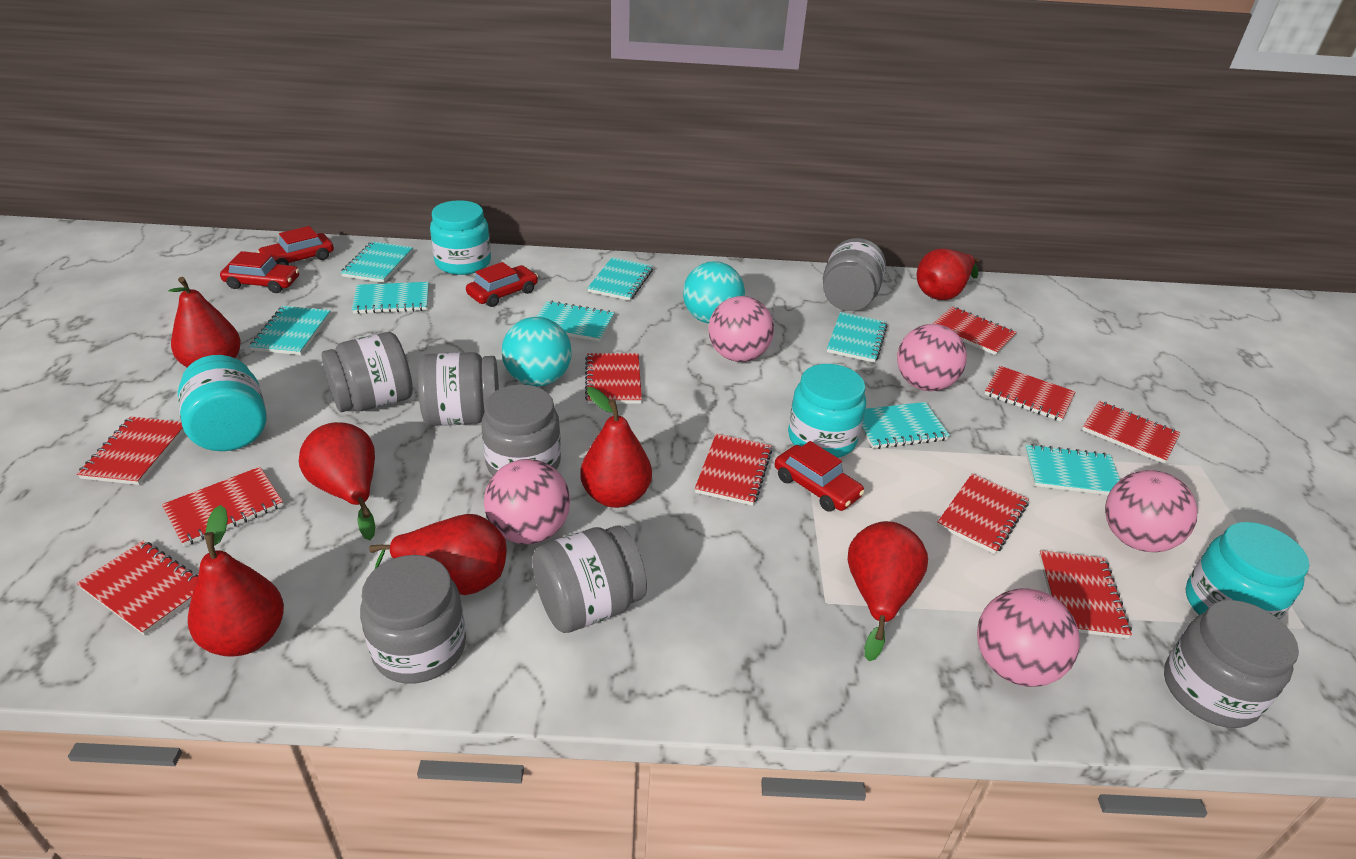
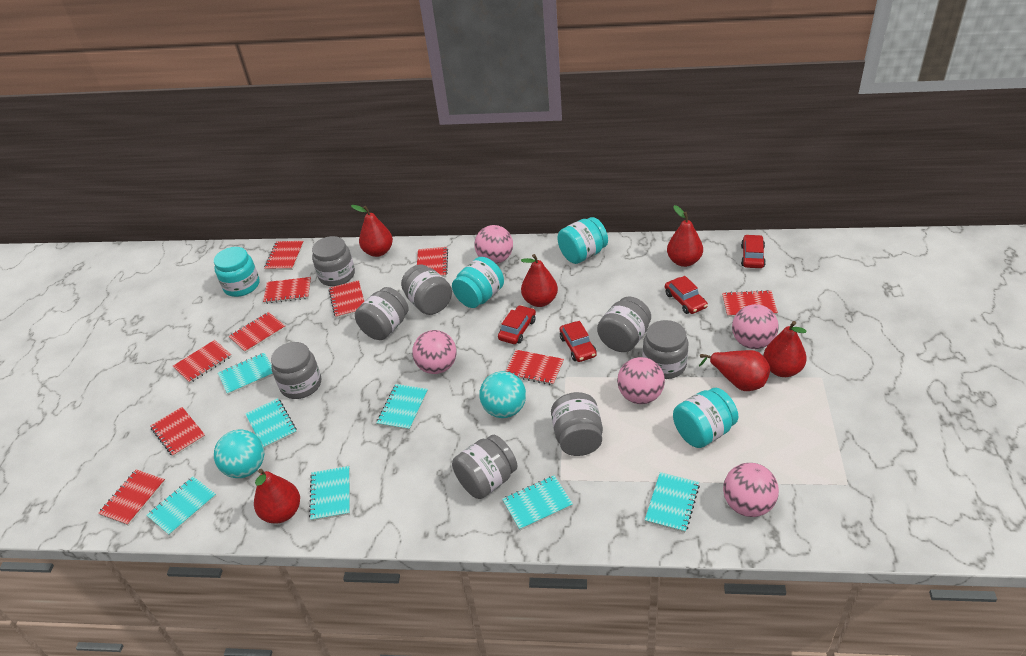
grey jar: [322,332,413,412] [360,555,466,684] [418,352,499,426] [481,384,561,476] [532,525,647,633] [823,238,886,311] [1164,600,1299,728] = 7 -> [271,342,321,399] [312,236,355,286] [355,287,409,340] [401,265,452,315] [452,435,517,499] [551,392,603,456] [597,296,651,352] [643,320,688,379] = 8
red pear: [168,277,241,367] [188,505,284,657] [299,422,375,540] [369,514,506,595] [580,387,652,508] [848,521,928,661] [917,249,979,300] = 7 -> [254,469,300,524] [351,205,393,257] [521,254,558,307] [667,205,703,267] [699,350,770,391] [763,321,807,377] = 6
turquoise notebook: [249,306,331,355] [341,241,413,283] [352,282,429,314] [536,301,614,342] [587,257,653,301] [827,312,888,363] [861,402,950,449] [1025,444,1120,495] = 8 -> [146,476,216,536] [218,353,273,395] [245,398,297,449] [309,466,350,521] [376,384,428,430] [502,475,573,530] [645,472,700,533] = 7

